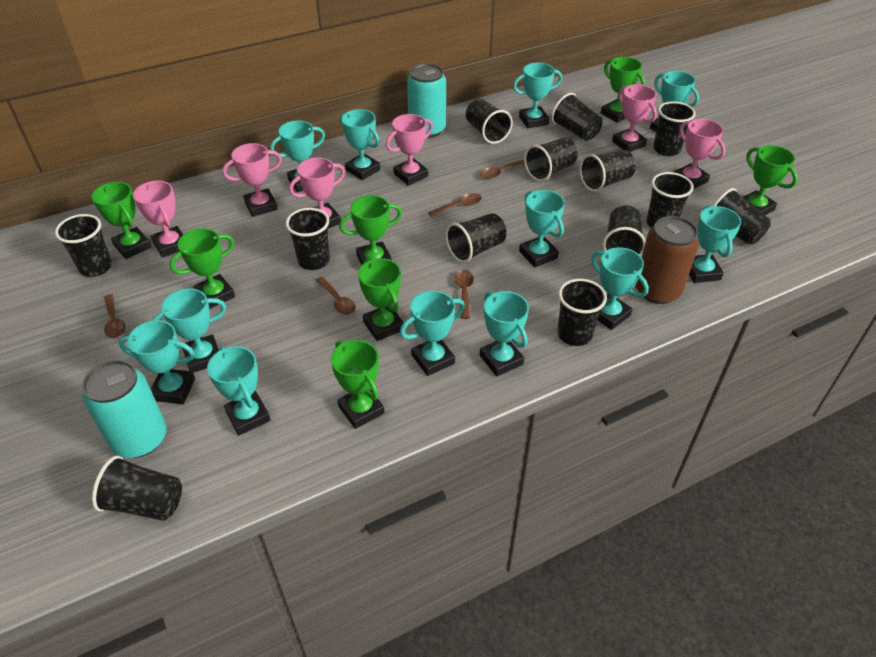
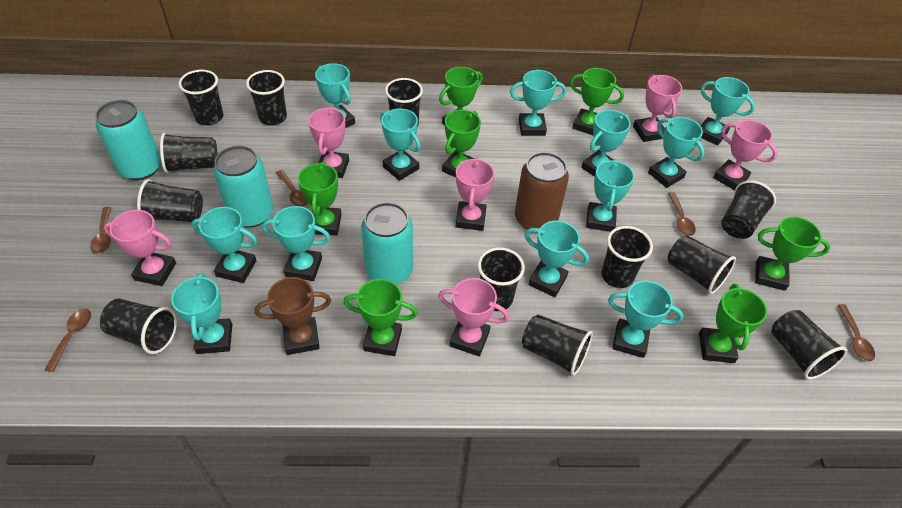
black cup: [55,214,112,277] [92,456,182,521] [285,208,330,270] [446,213,506,263] [466,99,513,144] [524,138,578,182] [551,93,602,141] [557,279,607,346] [580,150,636,192] [603,205,646,256] [647,172,694,228] [653,101,695,156] [713,188,771,245] = 13 -> [100,299,177,354] [137,179,203,222] [160,133,218,173] [179,70,224,125] [246,70,287,126] [385,78,423,128] [478,247,525,311] [522,314,593,376] [601,226,653,288] [668,235,736,294] [721,180,776,239] [771,310,847,380] = 12
brown trophy: none = 0 -> [254,277,331,355] = 1
turquoise can: [82,360,167,458] [407,63,446,138] = 2 -> [95,100,161,180] [214,146,273,228] [361,202,413,285] = 3

